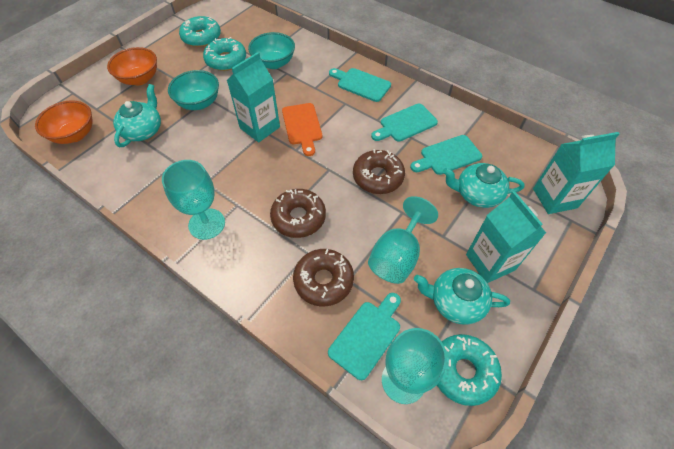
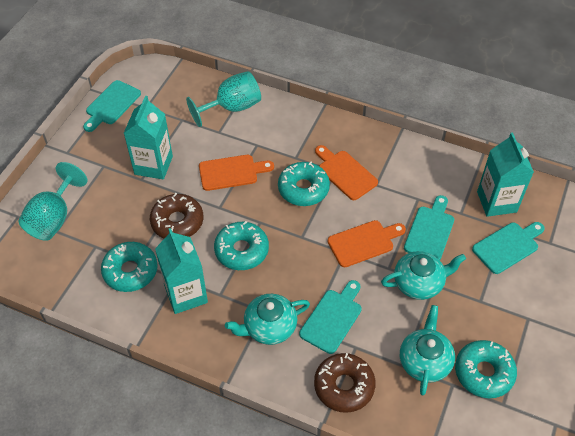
brown donut: [270,189,326,238] [293,249,354,306] [353,149,405,194] = 3 -> [150,193,203,238] [314,353,376,413] = 2
orange bowl: [35,100,93,144] [107,47,157,85] = 2 -> none = 0
orange cutting board: [282,103,322,156] = 1 -> [199,155,274,191] [315,145,378,200] [328,220,406,267] = 3
turquoise bowl: [168,70,219,110] [248,32,295,69] = 2 -> none = 0
turquoise donut: [179,16,221,47] [203,37,246,71] [437,334,502,406] = 3 -> [101,242,158,292] [214,221,269,270] [278,162,330,206] [455,340,517,398] = 4
turquoise goblet: [162,160,225,240] [368,196,438,284] [382,328,447,404] = 3 -> [19,162,87,241] [186,71,261,127] = 2

